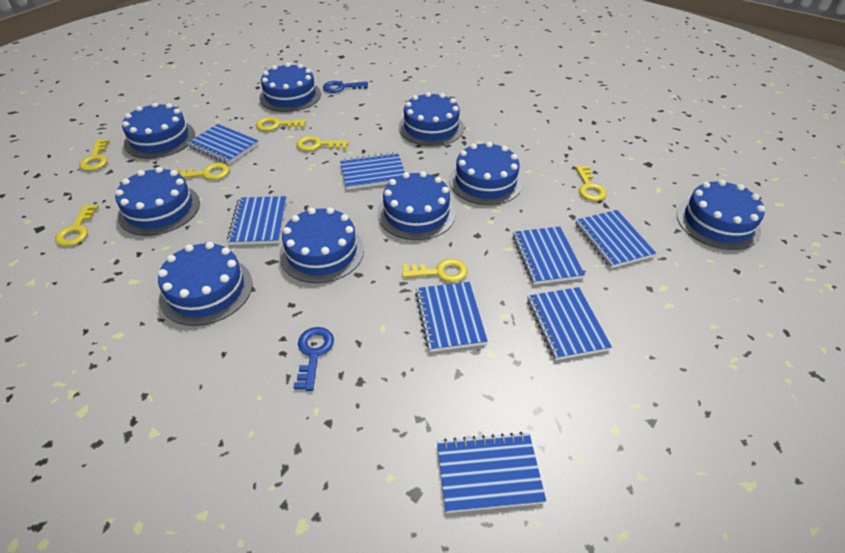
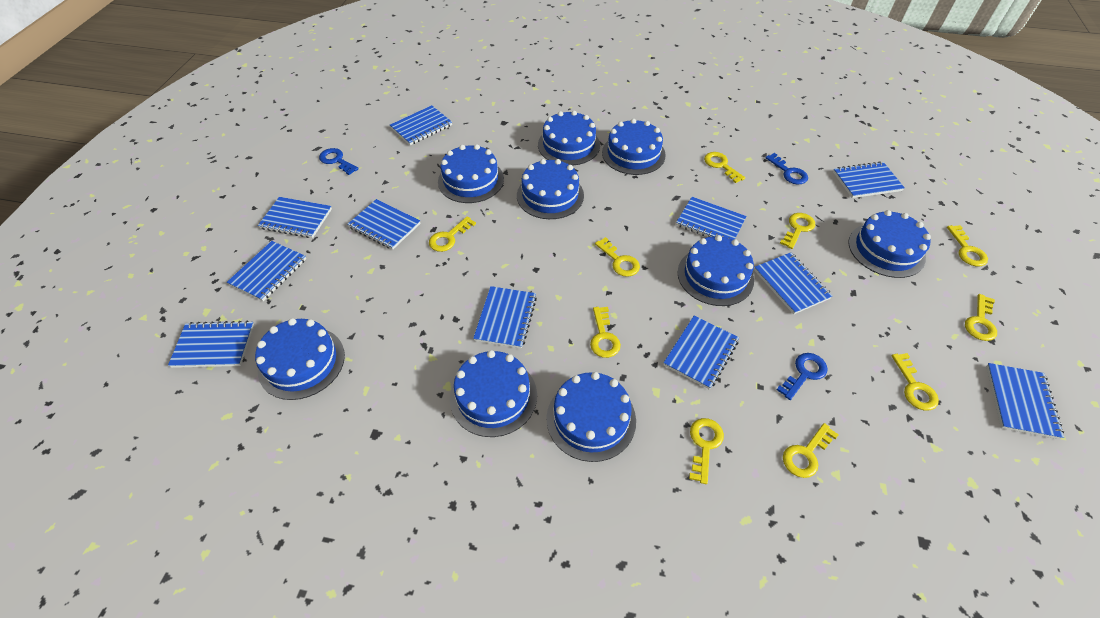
blue key: [293,327,334,391] [323,81,368,93] = 2 -> [319,148,359,175] [765,153,808,184] [777,353,827,400] = 3
blue notebook: [187,124,259,164] [227,196,287,245] [340,152,405,190] [415,282,488,352] [437,432,546,513] [512,226,585,285] [527,287,612,360] [575,210,656,268] = 8 -> [168,321,254,368] [227,241,306,301] [258,197,332,238] [347,199,420,250] [390,105,452,145] [473,286,537,349] [664,316,739,389] [676,197,747,240] [754,252,833,314] [833,162,905,198] [986,363,1065,439] = 11
yellow key: [55,204,99,246] [79,139,109,171] [175,163,230,180] [256,117,306,131] [296,136,348,151] [402,259,467,283] [575,166,607,201] = 7 -> [429,216,476,252] [590,307,621,358] [595,237,640,277] [689,418,724,484] [704,152,745,183] [780,213,815,249] [783,423,839,478] [892,353,939,410] [947,225,988,266] [965,294,997,341] = 10

